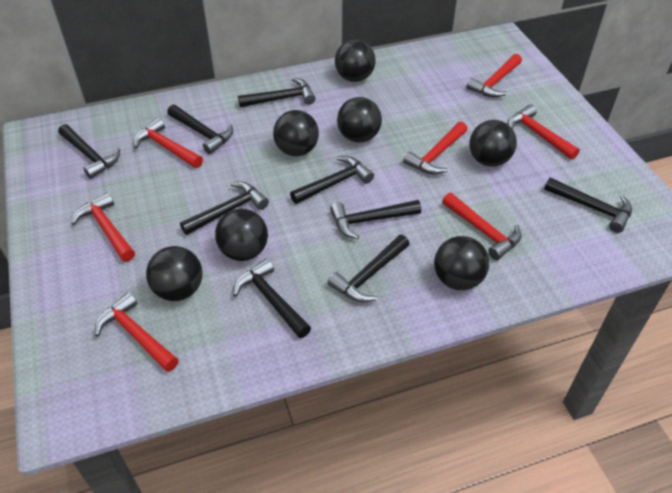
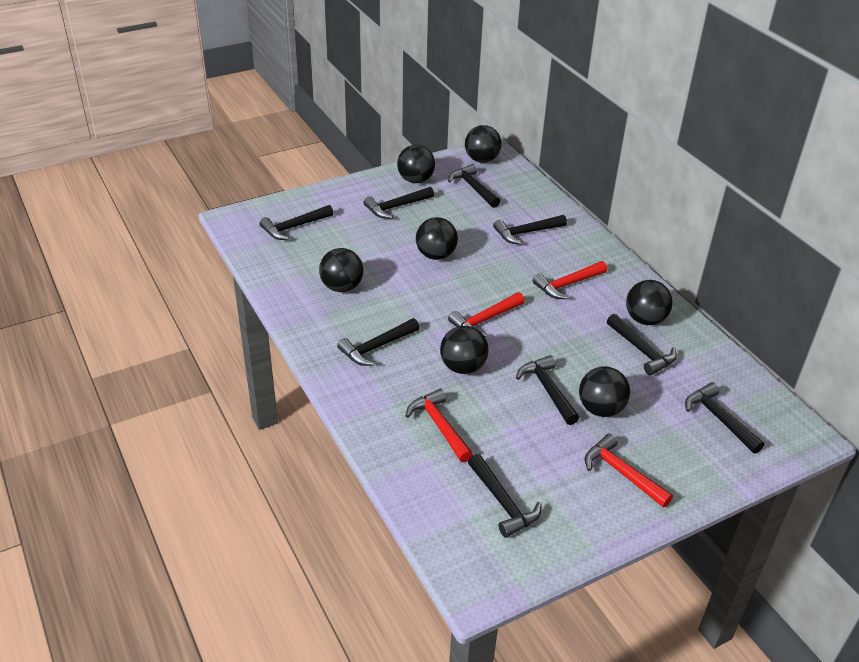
red hammer: [71,193,135,262] [95,292,179,372] [134,118,203,168] [403,122,468,174] [442,193,521,260] [466,54,522,97] [508,104,580,160] = 7 -> [406,389,473,462] [448,292,525,337] [533,261,607,299] [585,434,673,507] = 4

